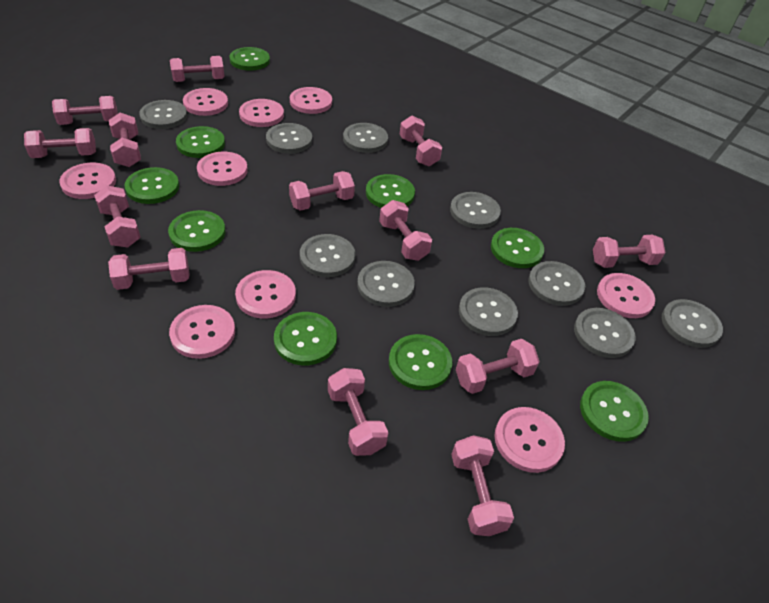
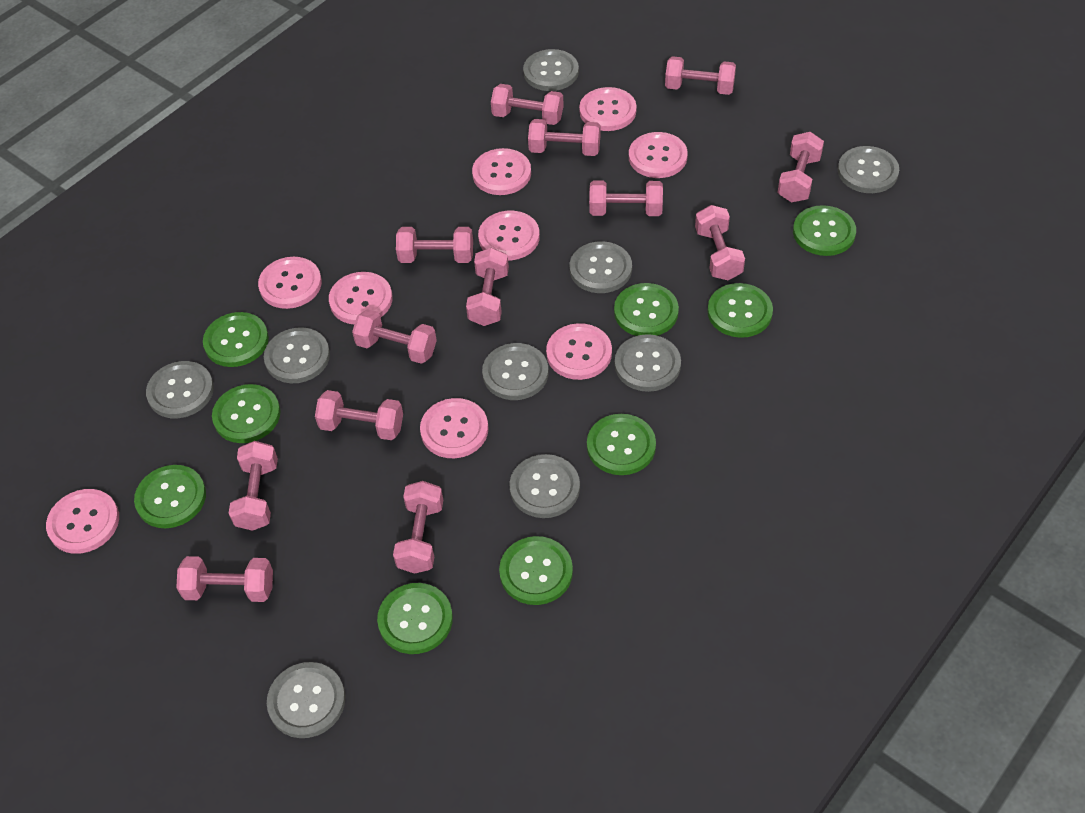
grey button: [139,100,187,129] [266,123,312,154] [300,234,355,277] [343,123,388,153] [357,261,415,307] [450,192,501,229] [459,287,518,336] [528,261,585,306] [574,308,636,358] [662,299,723,348] = 10 -> [146,361,214,418] [264,327,330,383] [267,662,346,738] [482,343,549,400] [509,454,580,518] [523,49,579,91] [570,241,632,293] [615,334,681,392] [838,146,899,193] = 9

